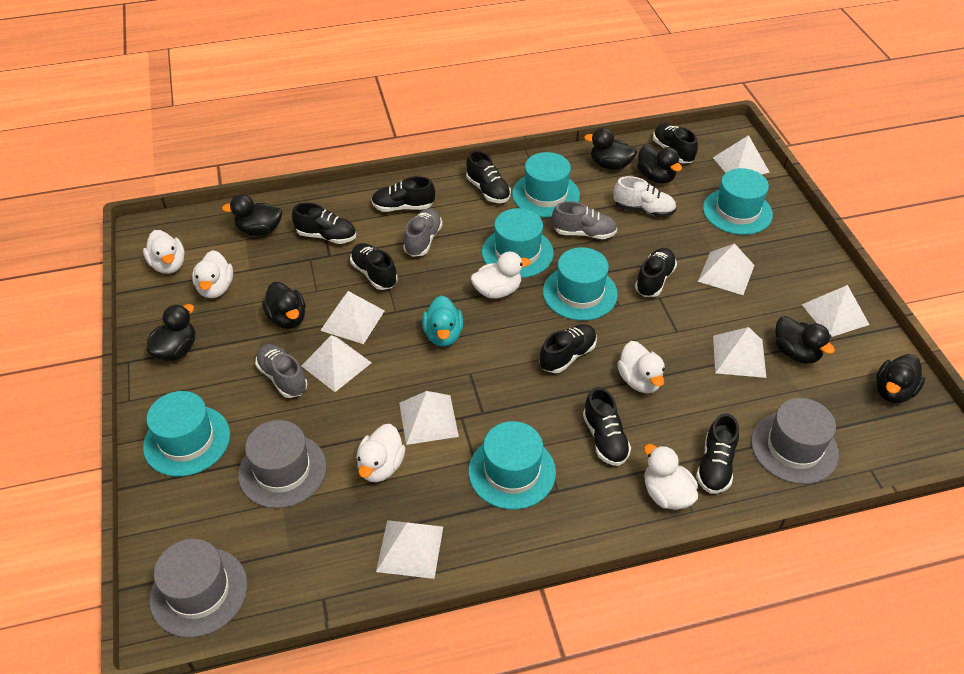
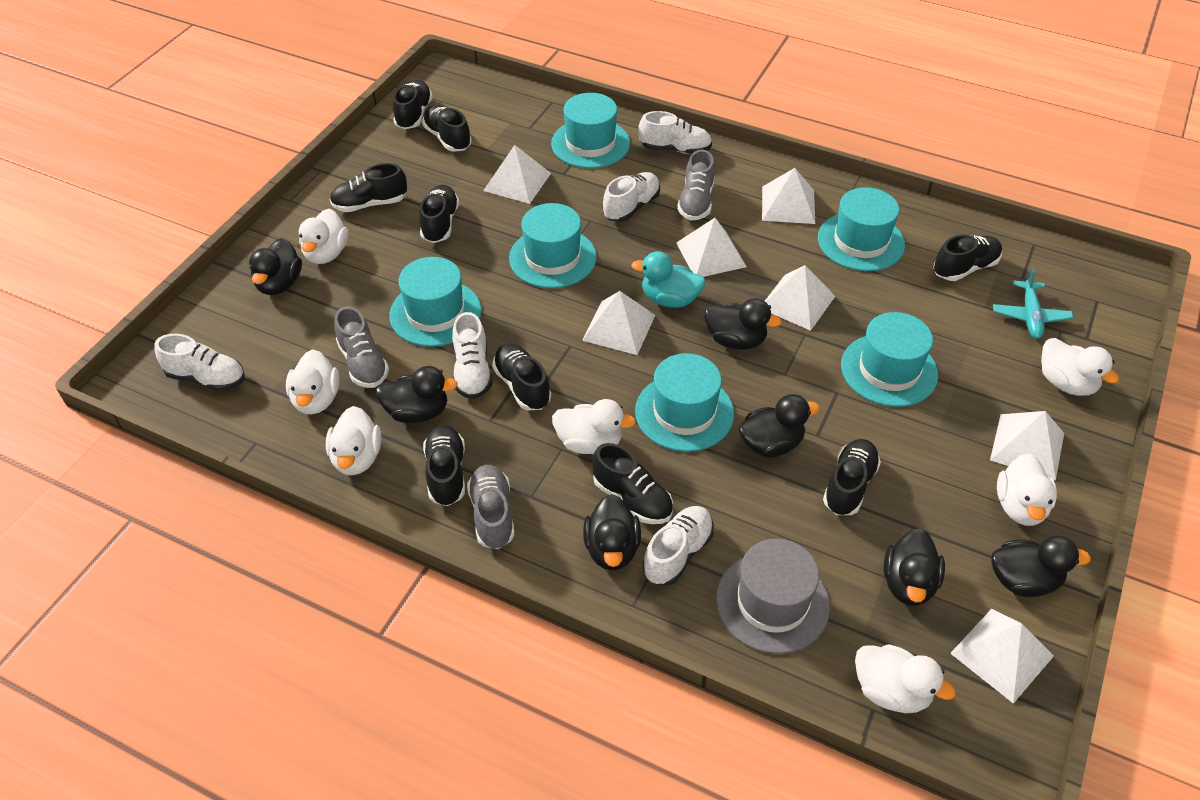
grey hat: [149,539,248,638] [238,420,326,508] [751,398,839,484] = 3 -> [716,539,830,654] = 1
turquoise plane: none = 0 -> [993,268,1073,339] = 1
white duck: [143,230,185,274] [192,250,233,298] [356,424,405,482] [471,252,530,299] [617,341,665,393] [644,444,698,510] = 6 -> [286,349,340,415] [299,209,348,264] [326,406,381,475] [552,399,636,454] [855,644,956,713] [997,454,1057,526] [1041,338,1119,396] = 7
white pyramid: [301,335,372,392] [320,291,384,344] [376,520,443,579] [399,391,459,445] [698,243,754,295] [713,135,770,175] [713,327,766,378] [802,285,870,337] = 8 -> [483,145,551,204] [582,291,655,355] [676,218,747,277] [762,168,815,224] [765,265,835,331] [950,609,1054,704] [990,411,1064,481] = 7
white shoe: [613,176,677,217] = 1 -> [155,334,245,391] [452,312,492,399] [603,172,660,222] [638,111,712,154] [643,506,714,585] = 5

